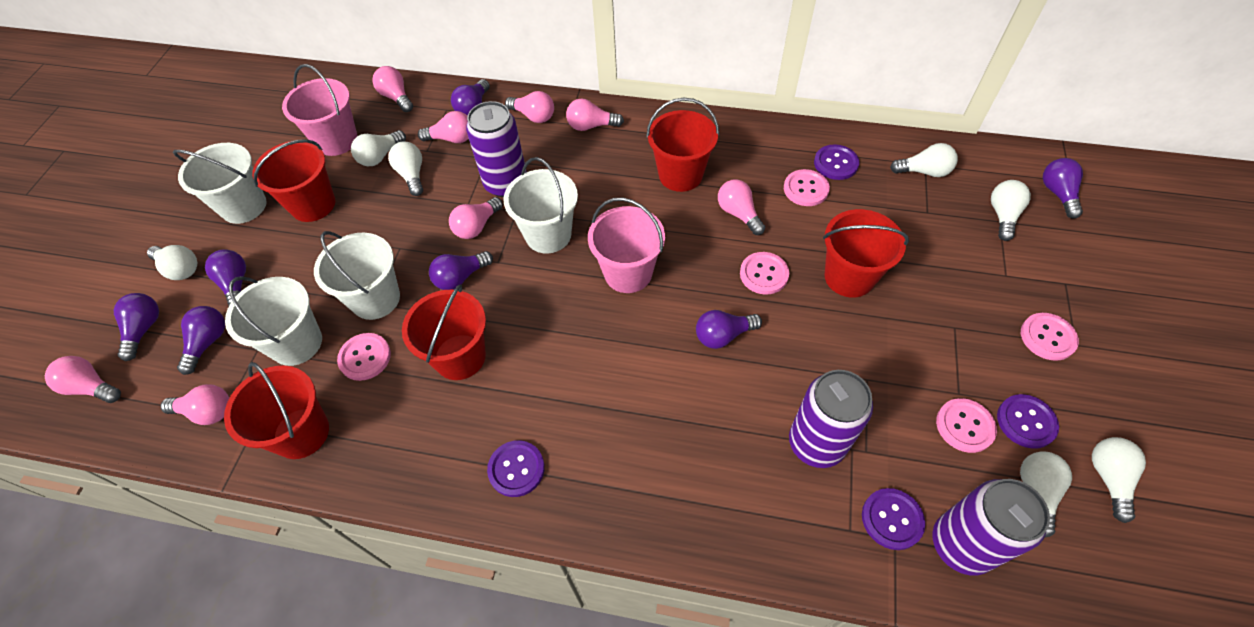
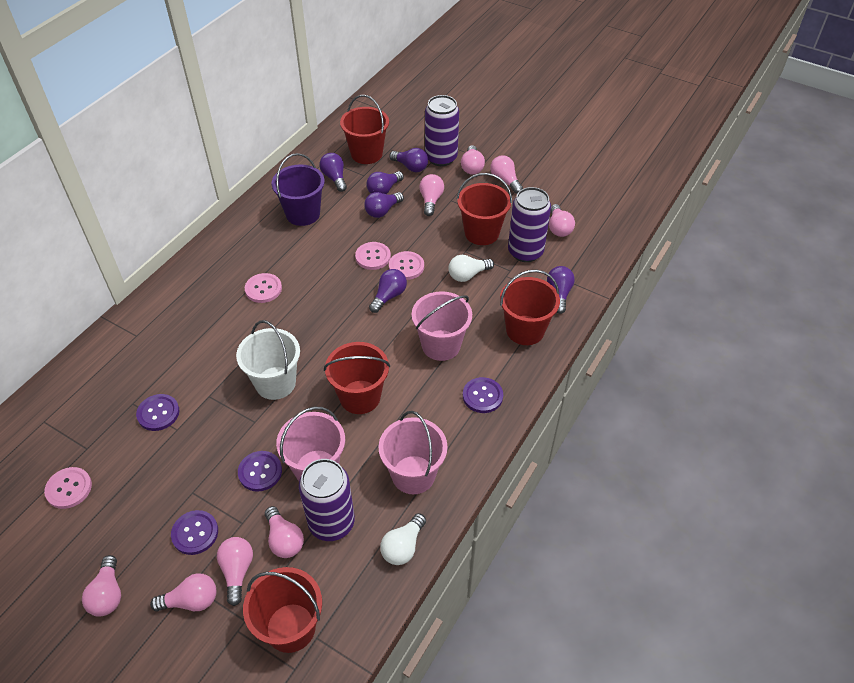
pink bucket: [282,64,358,156] [588,197,665,293] = 2 -> [276,407,345,481] [378,411,448,494] [412,291,472,361] = 3
pink button: [337,333,391,381] [740,252,789,294] [784,169,830,206] [936,398,997,453] [1021,313,1079,361] = 5 -> [44,467,92,509] [245,273,282,303] [355,242,391,270] [389,251,424,280] = 4
purple bucket: none = 0 -> [272,153,325,226] = 1
purple light bulb: [114,293,159,361] [177,306,225,375] [205,249,246,307] [429,251,493,290] [451,79,490,116] [696,310,762,349] [1043,158,1083,218] = 7 -> [319,153,347,192] [364,192,404,218] [366,171,404,194] [369,269,407,313] [389,148,428,172] [547,266,575,314] = 6
white bucket: [173,143,267,224] [225,276,322,366] [314,231,400,320] [504,157,578,254] = 4 -> [236,320,300,400] = 1
white light bulb: [147,245,197,280] [351,130,406,166] [388,141,423,196] [890,143,958,177] [991,180,1031,241] [1020,451,1072,538] [1092,437,1146,523] = 7 -> [380,513,426,565] [448,255,494,282] = 2

